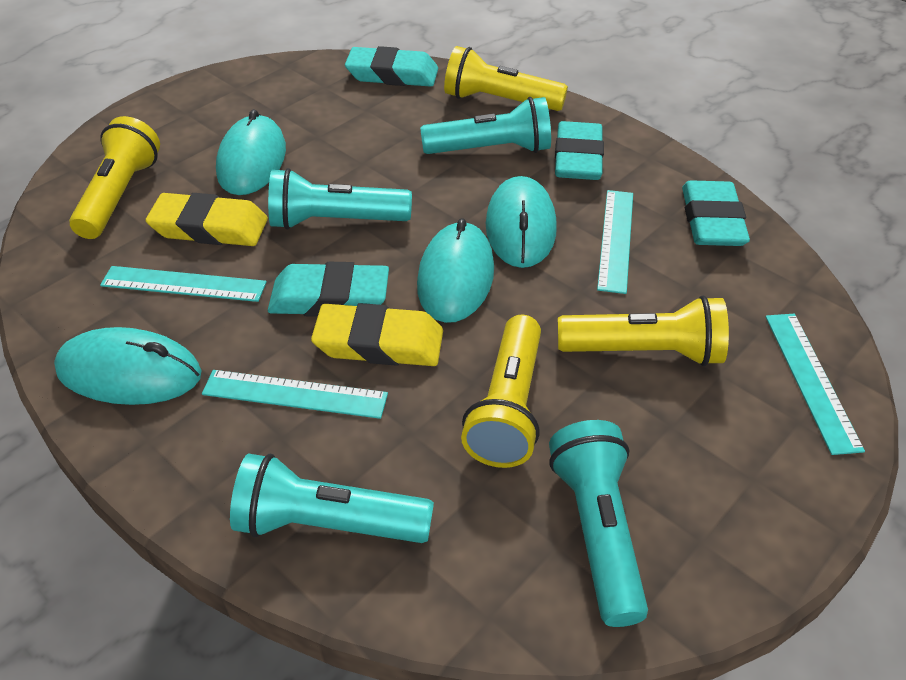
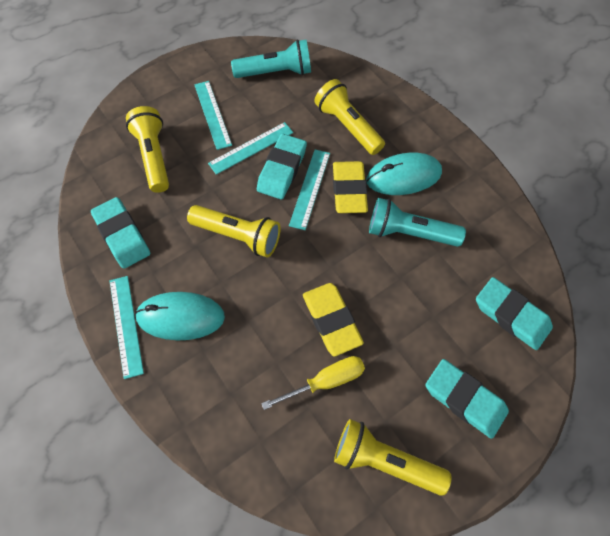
turquoise flashlight: [230,454,434,543] [268,168,412,230] [420,97,551,154] [549,420,648,627] = 4 -> [231,39,311,78] [369,198,466,247] = 2
turquoise mouse: [54,327,202,405] [216,109,286,195] [417,218,494,323] [486,176,557,268] = 4 -> [135,292,225,340] [366,153,442,195] = 2
yellow screwdriver: none = 0 -> [261,356,365,410] = 1

